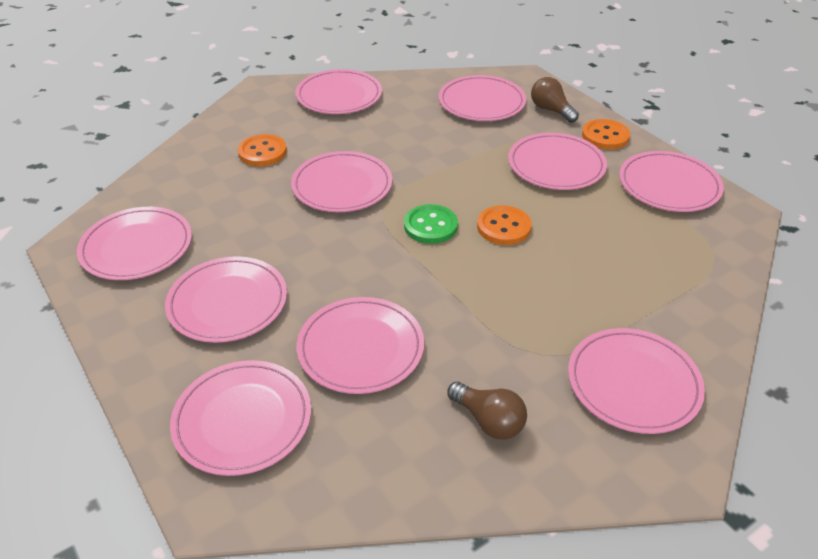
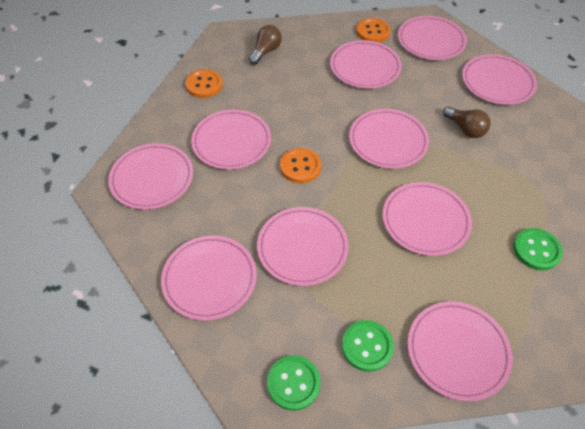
green button: [404,204,458,244] = 1 -> [267,355,321,411] [342,320,394,372] [513,228,563,270] = 3

